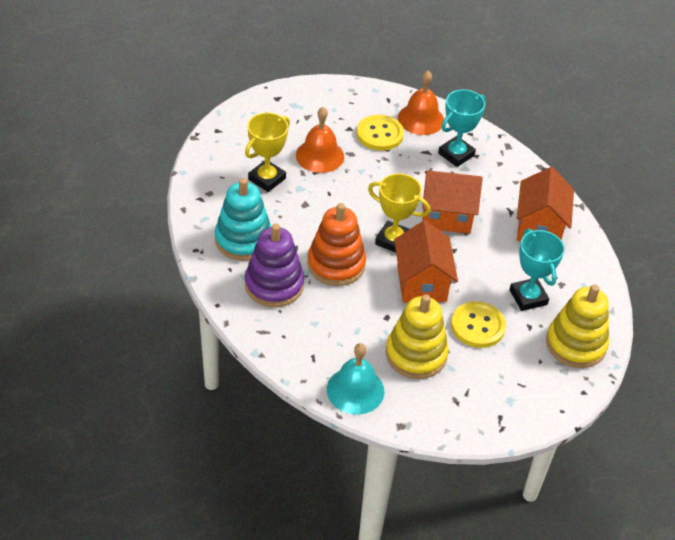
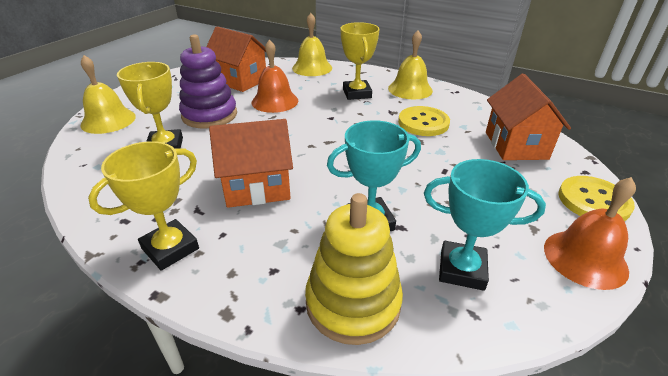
orange stacking toy: [307,203,366,286] = 1 -> none = 0
turquoise bell: [327,343,384,414] = 1 -> none = 0
turquoise stacking toy: [215,178,271,261] = 1 -> none = 0
yellow bell: none = 0 -> [80,55,136,134] [292,13,332,76] [388,30,433,99] = 3
yellow stacking toy: [386,294,449,379] [546,285,609,368] = 2 -> [305,193,403,345] = 1
yellow trophy: [245,113,290,192] [368,174,431,253] = 2 -> [88,141,199,271] [117,62,183,148] [341,22,380,100] = 3

